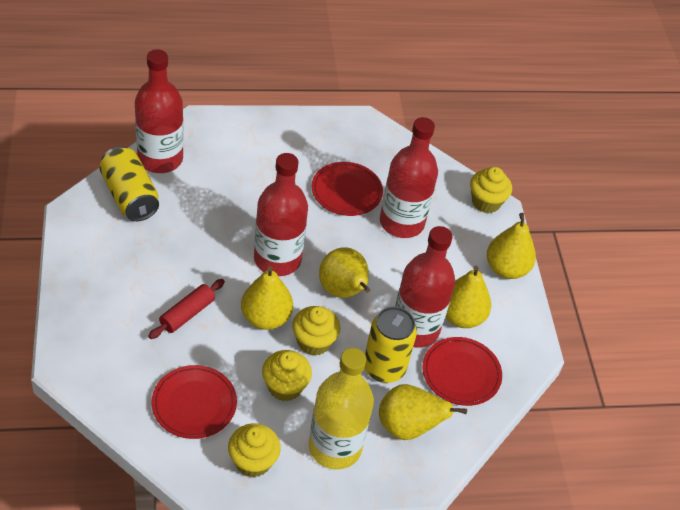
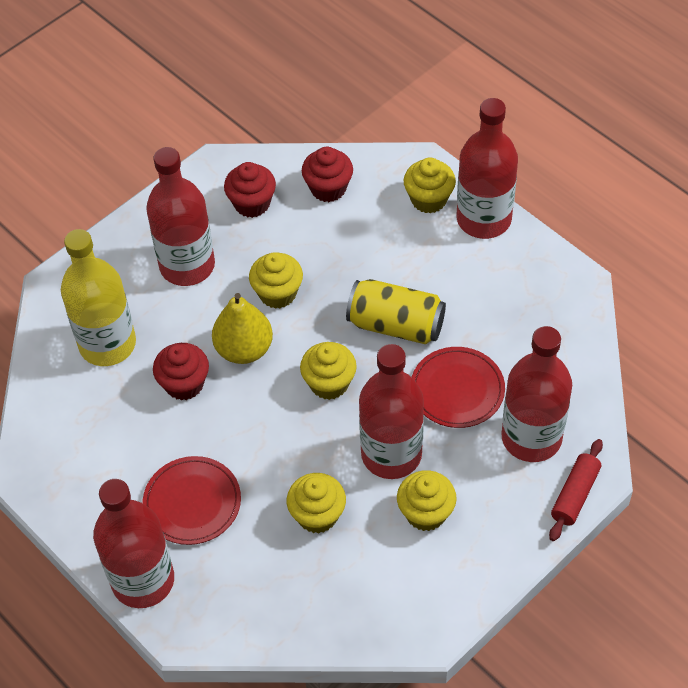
red bottle: [135,49,183,173] [254,153,308,276] [380,117,438,238] [395,226,455,348] = 4 -> [93,479,174,608] [146,147,215,286] [359,344,424,479] [457,98,518,239] [501,326,572,462] = 5
red cupcake: none = 0 -> [153,343,209,400] [224,162,276,218] [302,147,353,202] = 3
red plate: [152,365,237,439] [312,162,383,216] [423,337,502,406] = 3 -> [143,456,241,545] [412,347,505,428] = 2
yellow can: [99,146,159,221] [365,307,417,383] = 2 -> [346,279,446,344] = 1
yellow cupcake: [228,423,281,478] [262,350,312,401] [292,306,340,356] [470,167,512,213] = 4 -> [249,252,303,309] [287,473,346,533] [300,342,357,400] [397,470,456,531] [404,157,456,213] = 5
yellow pear: [241,266,293,330] [319,247,370,298] [379,384,467,440] [445,266,491,328] [487,213,536,279] = 5 -> [212,293,273,364] = 1

